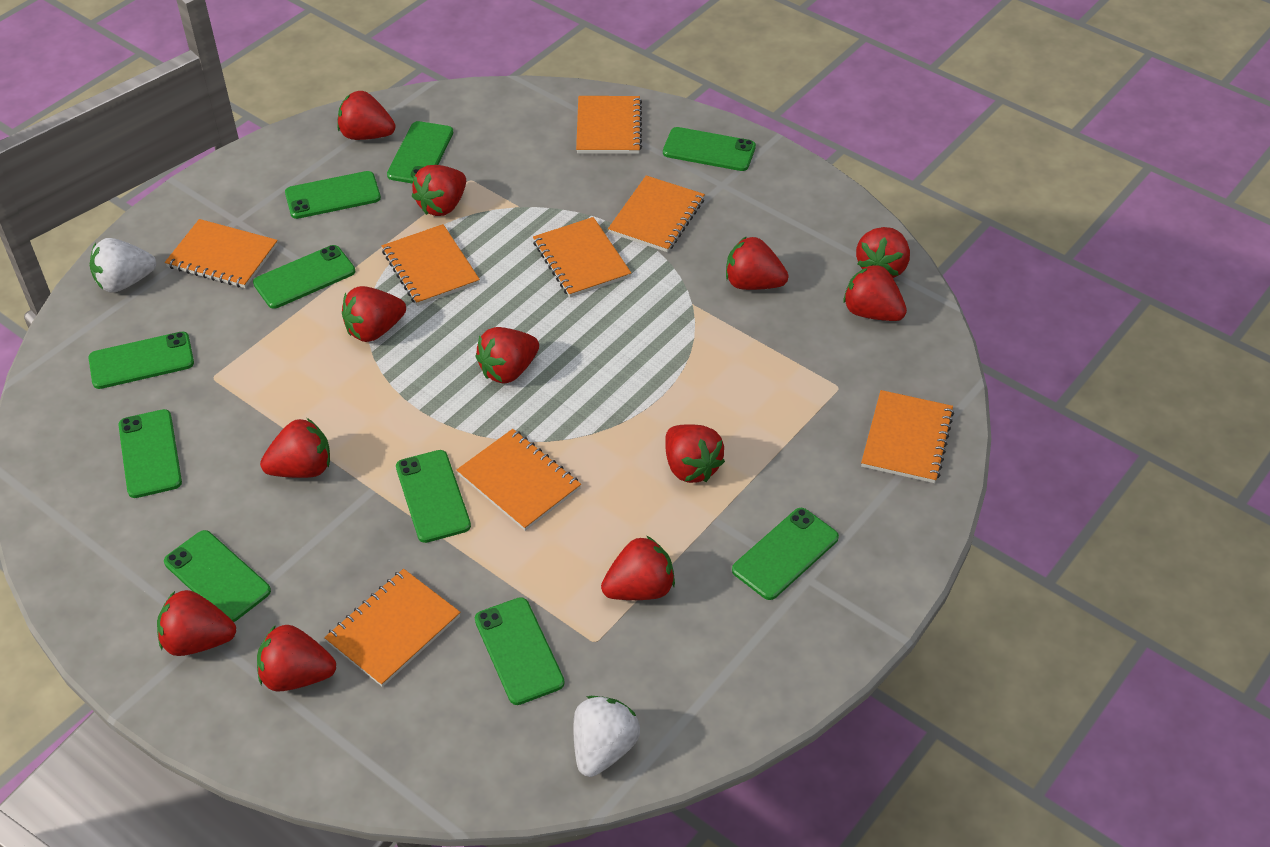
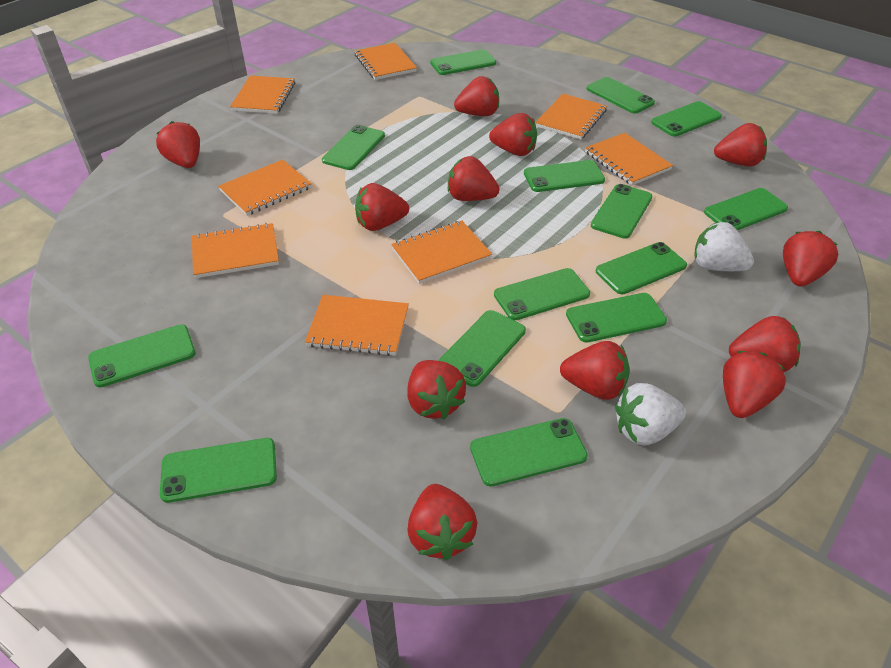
green phone: [88,332,194,389] [118,409,182,498] [164,530,271,622] [253,245,355,309] [285,171,381,219] [387,121,453,184] [396,450,471,543] [475,597,565,705] [663,127,756,171] [732,508,839,600] = 10 -> [88,324,196,388] [160,438,277,503] [322,125,385,170] [430,49,496,75] [438,310,526,387] [470,418,588,487] [494,268,590,320] [524,160,605,192] [566,293,667,342] [587,77,655,114] [591,184,653,239] [596,242,687,294] [651,101,722,137] [704,188,788,230] = 14

